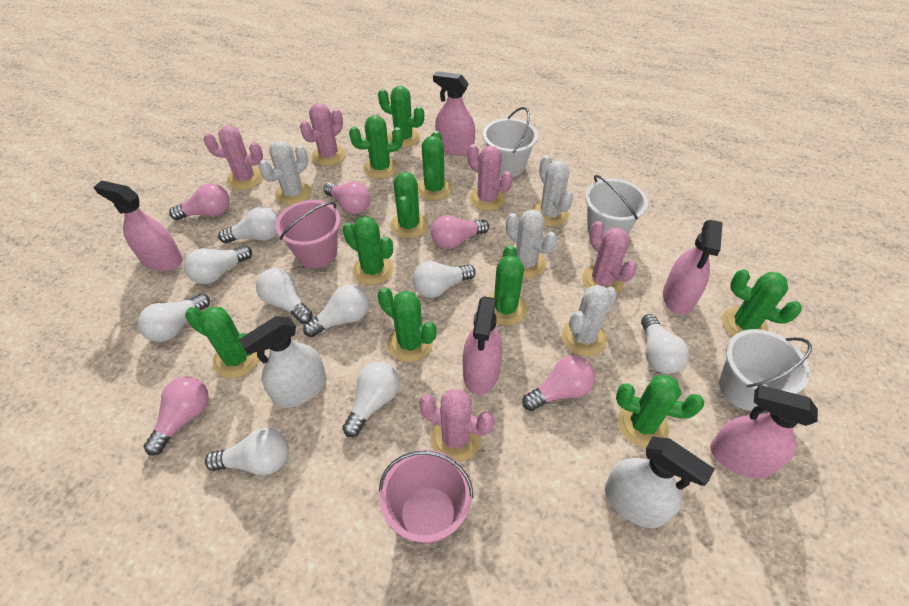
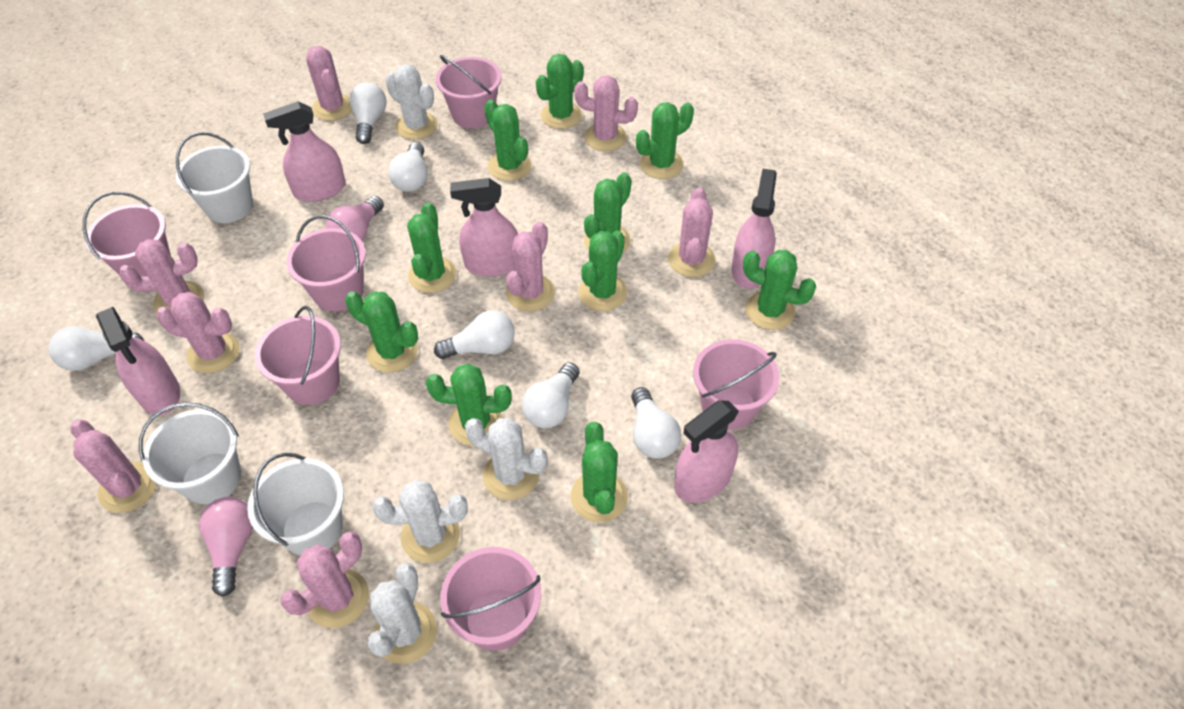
pink bucket: [275,200,341,268] [379,450,473,544] = 2 -> [83,192,171,276] [255,306,341,405] [286,215,366,311] [436,55,502,129] [440,547,541,651] [693,339,779,430] = 6
pink cactus: [203,126,263,190] [300,103,346,166] [419,389,495,462] [467,144,513,211] [582,221,637,294] = 5 -> [70,420,157,513] [119,239,204,313] [156,292,240,373] [281,531,369,628] [306,46,352,121] [506,222,555,311] [574,75,638,151] [668,188,716,277] = 8
pink light bulb: [144,376,209,455] [169,183,230,220] [323,182,371,214] [431,215,489,249] [522,356,595,411] = 5 -> [199,497,253,597] [326,196,384,241] = 2
white light bulb: [138,293,210,342] [184,246,252,284] [205,428,289,475] [218,207,278,243] [256,268,313,324] [303,285,369,337] [342,362,399,437] [413,261,476,298] [641,314,689,374] = 9 -> [48,326,145,371] [349,82,386,144] [388,142,427,192] [434,310,515,359] [522,362,579,428] [631,387,681,459] = 6
white spray bottle: [239,316,326,408] [605,436,714,528] = 2 -> none = 0

